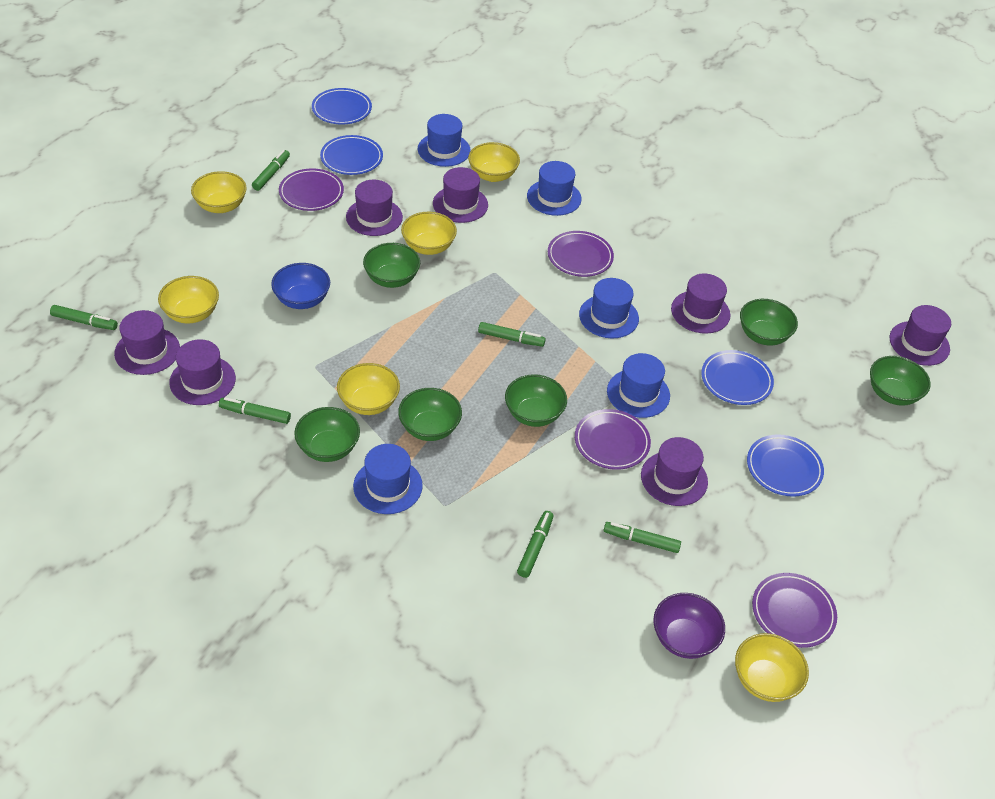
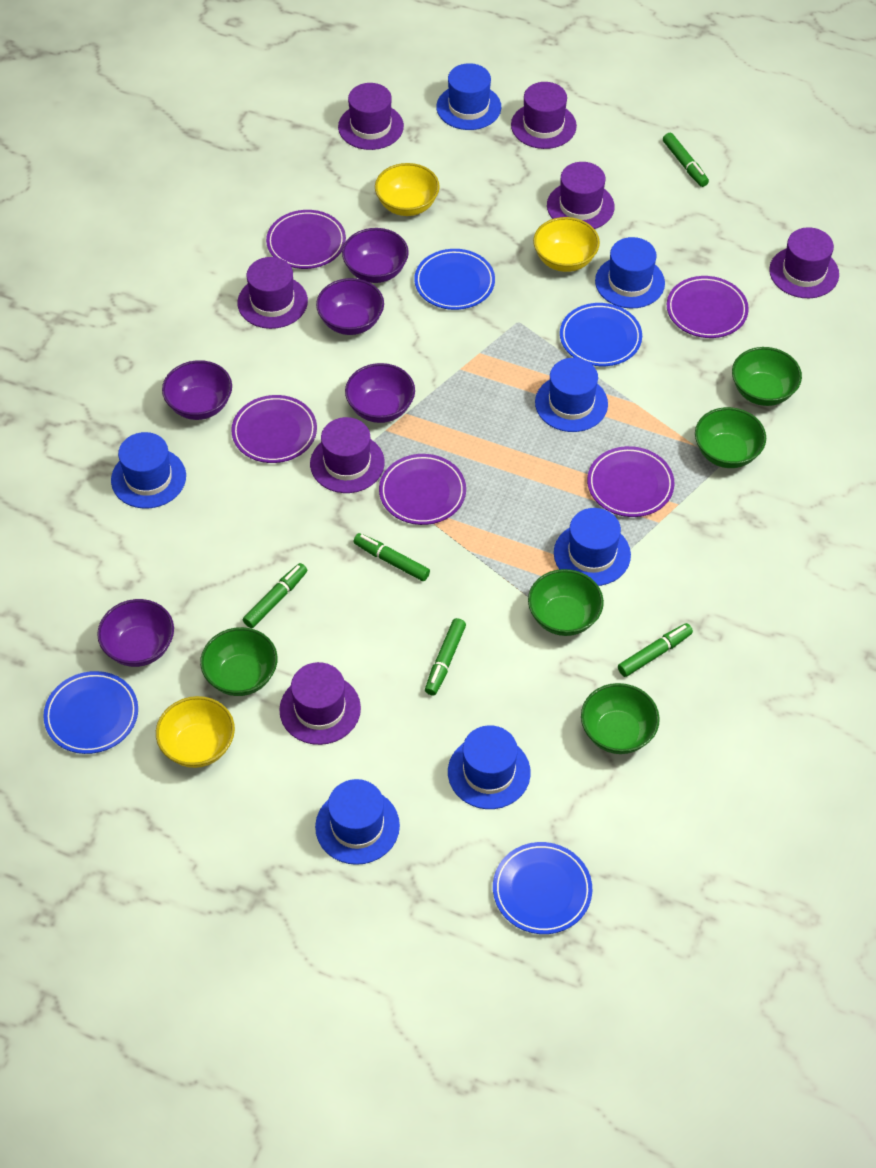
blue bowl: [271,263,330,309] = 1 -> none = 0
blue hat: [353,444,423,514] [417,114,471,167] [527,161,582,216] [579,278,639,338] [607,353,670,418] = 5 -> [111,432,186,509] [315,779,400,865] [436,63,501,130] [448,725,531,809] [535,358,608,432] [554,508,631,586] [595,237,665,308] = 7
green bowl: [294,407,360,462] [363,243,420,288] [398,388,462,441] [505,374,567,427] [740,299,798,345] [870,356,931,406] = 6 -> [200,627,277,696] [528,569,604,636] [581,683,660,754] [695,407,766,468] [732,347,802,406] = 5
green marker: [50,305,118,330] [219,397,291,424] [252,150,290,191] [478,322,546,347] [517,511,554,578] [604,522,681,553] = 6 -> [243,563,307,628] [353,533,430,581] [425,618,466,696] [618,623,693,677] [663,133,709,187] = 5
purple bowl: [653,593,725,659] = 1 -> [97,599,174,667] [162,360,232,420] [316,278,384,335] [342,228,409,283] [345,363,415,423] = 5
purple plate: [279,169,344,211] [548,231,614,277] [575,409,651,470] [752,573,837,648] = 4 -> [231,395,317,463] [266,210,346,269] [379,454,466,525] [587,446,675,517] [667,276,749,338] = 5
yellow bowl: [158,276,219,323] [191,171,247,213] [337,363,400,415] [401,212,457,255] [468,142,520,182] [735,633,809,702] = 6 -> [156,696,235,768] [375,163,440,216] [533,217,600,272] = 3

